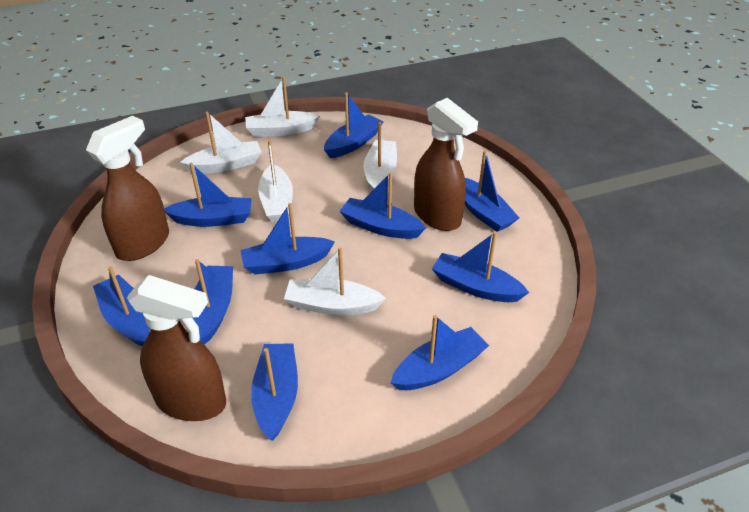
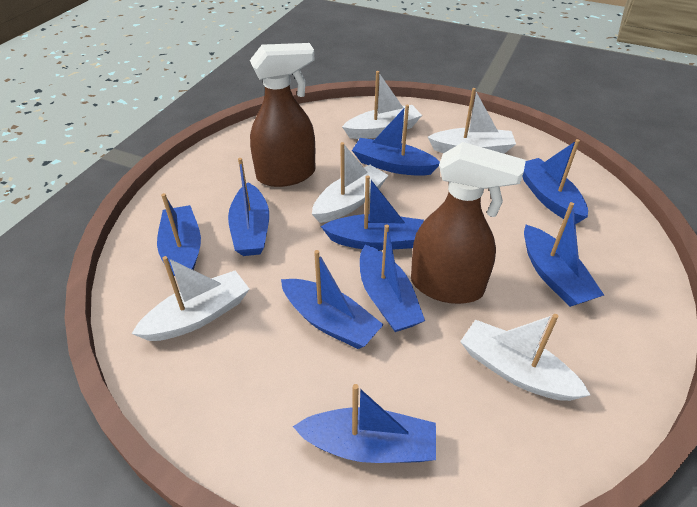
blue boat: [93,266,150,346] [164,163,252,227] [193,259,233,345] [240,203,335,274] [251,343,298,441] [324,92,384,158] [339,172,426,239] [390,315,489,390] [432,232,529,302] [465,151,519,232] = 10 -> [157,193,201,276] [228,158,269,256] [281,250,384,349] [293,384,436,463] [321,175,424,250] [352,105,440,176] [360,224,425,332] [522,139,588,224] [524,202,604,307] = 9
brown spray bottle: [86,116,169,261] [127,275,226,421] [414,98,478,231] = 3 -> [250,43,315,187] [411,142,526,304] = 2

